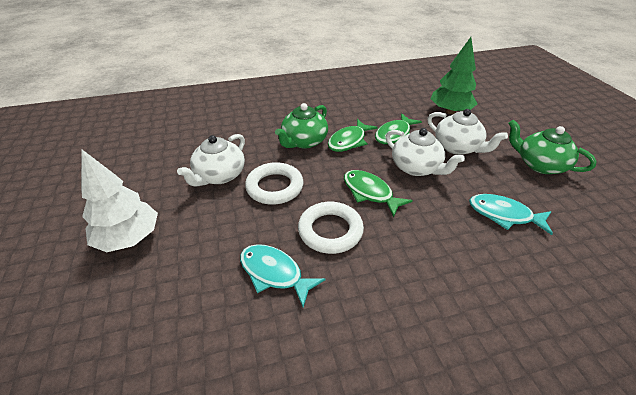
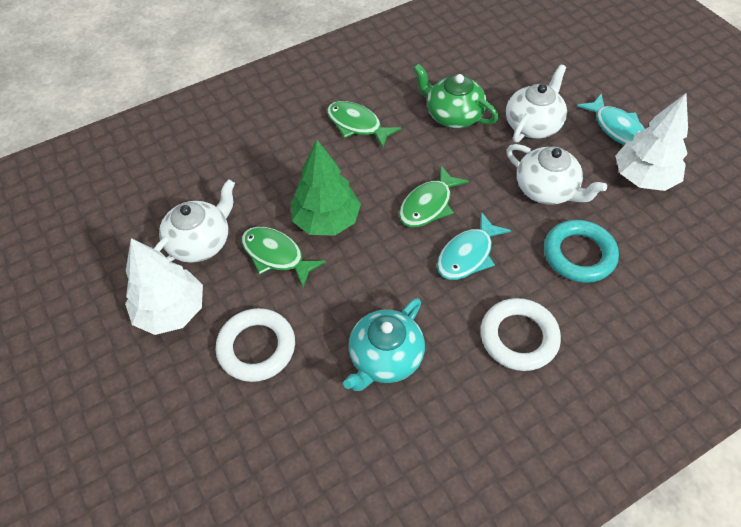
green teapot: [275,103,328,149] [508,120,597,174] = 2 -> [413,64,499,128] = 1
turquoise ring: none = 0 -> [544,220,619,283] = 1
turquoise teapot: none = 0 -> [343,298,425,391] = 1
white tree: [81,150,158,252] = 1 -> [125,238,203,335] [615,93,688,191] = 2

